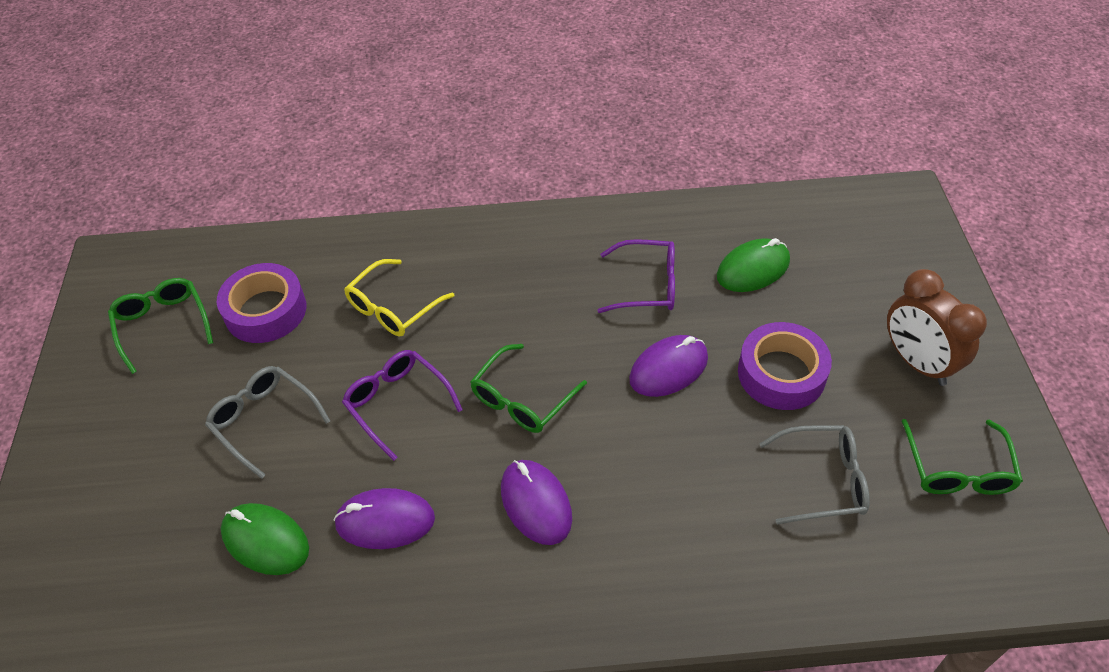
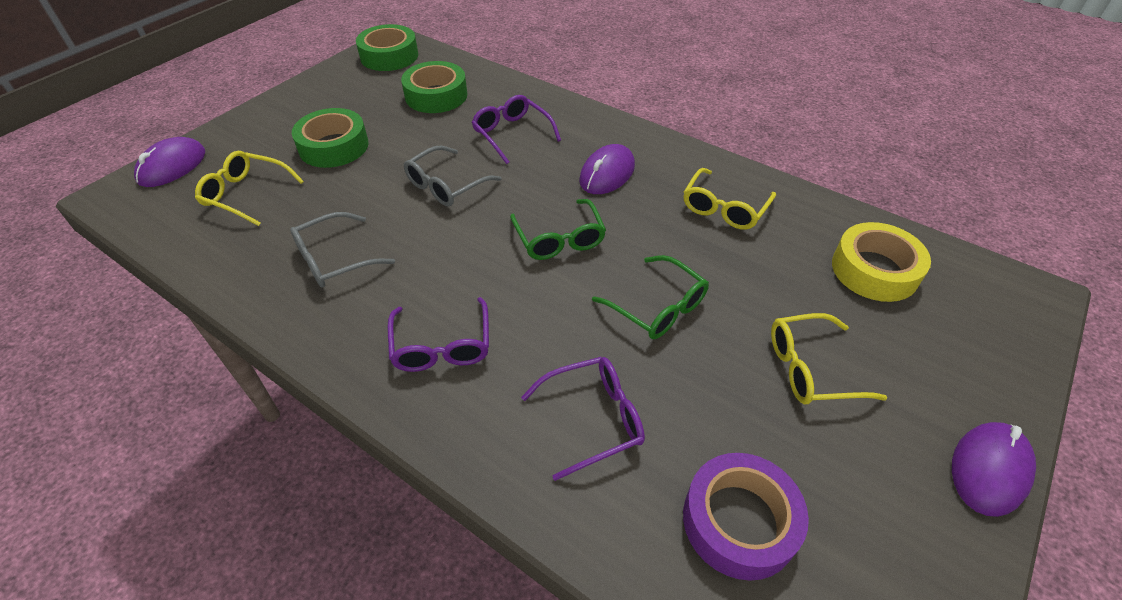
brown clock: [887,269,987,386] = 1 -> none = 0
green glasses: [108,278,213,374] [470,344,587,433] [902,419,1023,495] = 3 -> [510,199,606,260] [592,255,709,339] = 2
green mouse: [221,503,309,575] [717,238,790,292] = 2 -> none = 0
green tape: none = 0 -> [292,108,369,168] [356,24,418,71] [401,61,467,113] = 3
purple glasses: [342,350,463,461] [598,239,675,313] = 2 -> [388,297,489,372] [472,95,561,164] [521,357,645,481] = 3
purple tape: [217,263,306,343] [738,322,832,410] = 2 -> [683,453,809,581] = 1
yellow glasses: [344,259,454,336] = 1 -> [195,151,304,226] [684,168,776,230] [771,313,887,404] = 3
yellow tape: none = 0 -> [832,222,931,302] = 1

